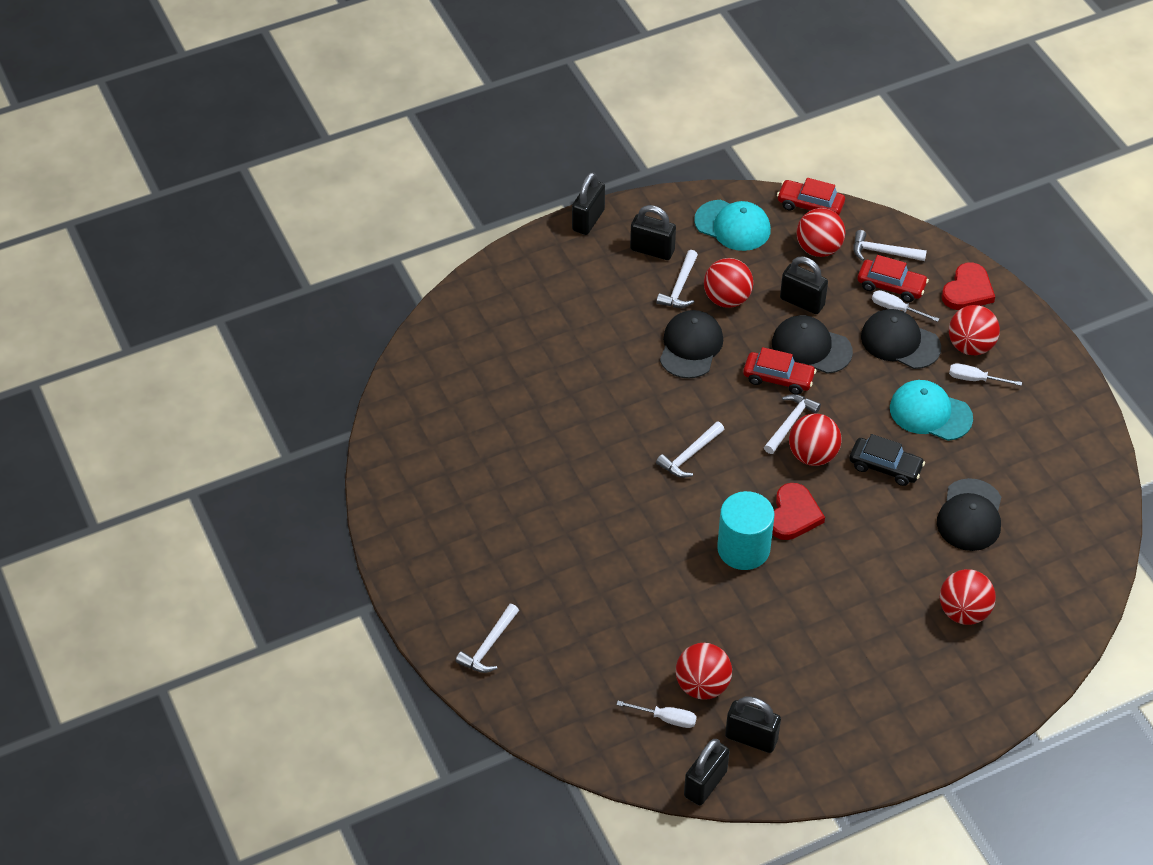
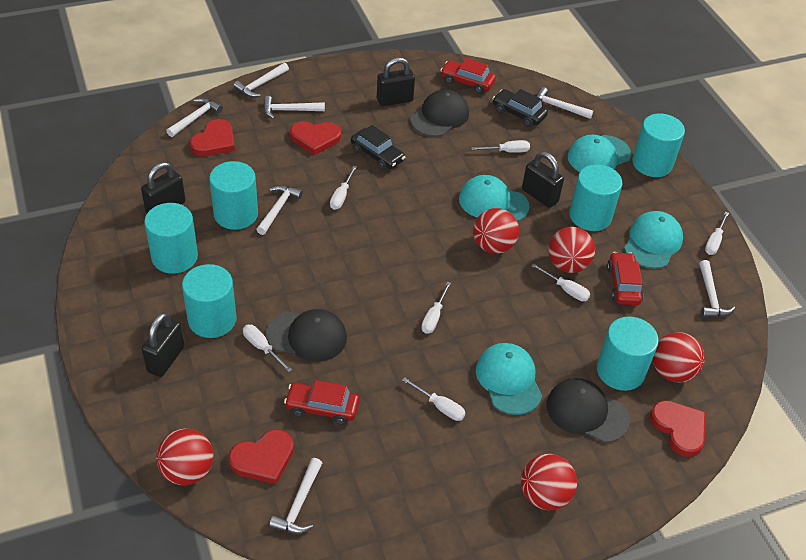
black cap: [660,310,723,379] [772,315,853,374] [861,309,941,369] [937,478,1001,551] = 4 -> [266,309,347,362] [410,89,469,137] [547,378,630,443] = 3
black car: [849,434,925,486] = 1 -> [351,125,405,170] [492,89,548,127] = 2
black padlock: [572,172,605,235] [630,205,676,260] [684,739,730,806] [725,696,781,753] [780,256,828,314] = 5 -> [141,162,186,213] [142,312,184,377] [377,57,415,106] [522,152,564,208] = 4
red ball: [676,643,732,700] [704,258,753,308] [789,414,842,466] [796,208,845,257] [940,569,996,625] [949,305,1000,355] = 6 -> [156,429,214,485] [473,208,519,254] [521,454,577,510] [548,227,595,273] [653,332,705,383] = 5
red heart: [772,483,825,540] [941,262,995,310] = 2 -> [190,119,235,156] [228,429,294,484] [290,121,341,155] [650,400,706,457] = 4
turquoise cap: [694,200,771,251] [890,380,973,441] = 2 -> [459,175,529,222] [476,343,542,415] [568,135,631,172] [624,211,683,269] = 4
turquoise cylinder: [717,491,774,570] = 1 -> [144,203,198,274] [182,264,237,338] [209,161,258,230] [569,164,622,231] [597,316,659,391] [632,113,685,177] = 6
white hammer: [456,604,519,673] [656,250,698,308] [656,422,724,478] [764,394,821,454] [853,230,927,261] = 5 -> [166,98,223,137] [233,63,289,97] [256,185,303,235] [263,96,325,119] [269,458,322,534] [537,87,593,119] [699,260,735,317] = 7
white screwdriver: [616,701,697,728] [872,290,939,322] [949,363,1022,386] = 3 -> [243,325,292,372] [330,166,357,210] [402,377,466,421] [421,282,451,334] [471,140,530,153] [532,264,590,301] [705,212,729,255] = 7

